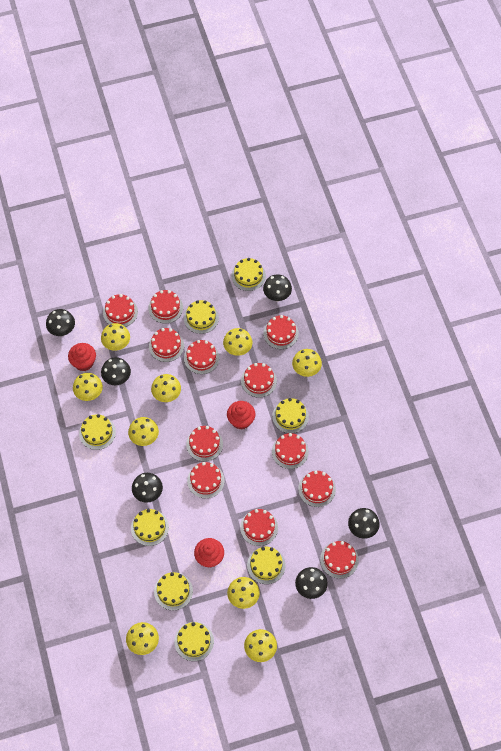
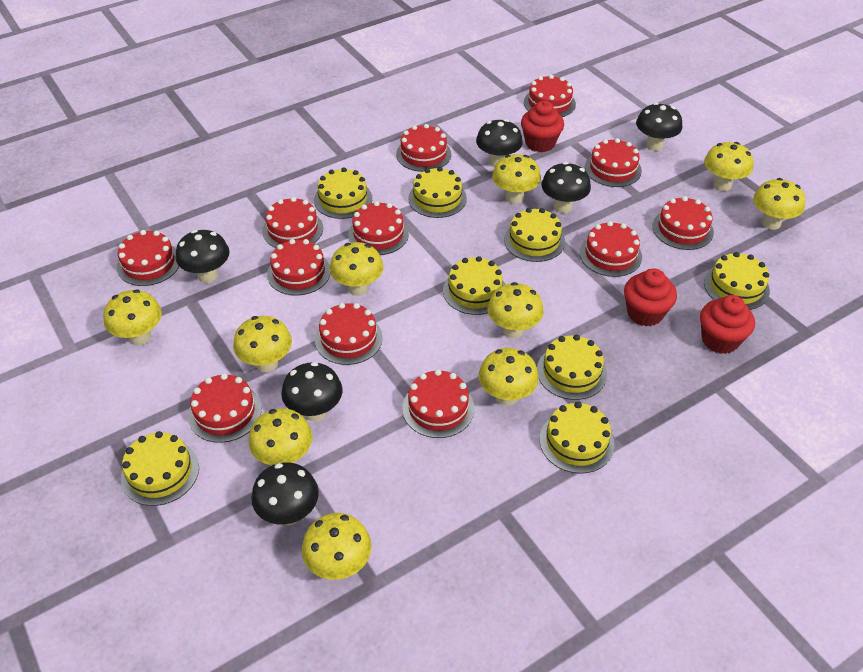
yellow mushroom: [73,373,103,401] [101,323,130,351] [126,622,159,655] [128,417,159,446] [151,374,181,402] [223,328,252,356] [227,577,260,609] [244,629,277,662] [292,349,322,377] = 9 -> [103,289,162,346] [233,316,292,372] [249,408,313,465] [302,513,372,580] [330,242,383,296] [479,348,539,406] [487,282,544,338] [492,154,541,204] [704,142,753,191] [753,178,805,230] = 10

